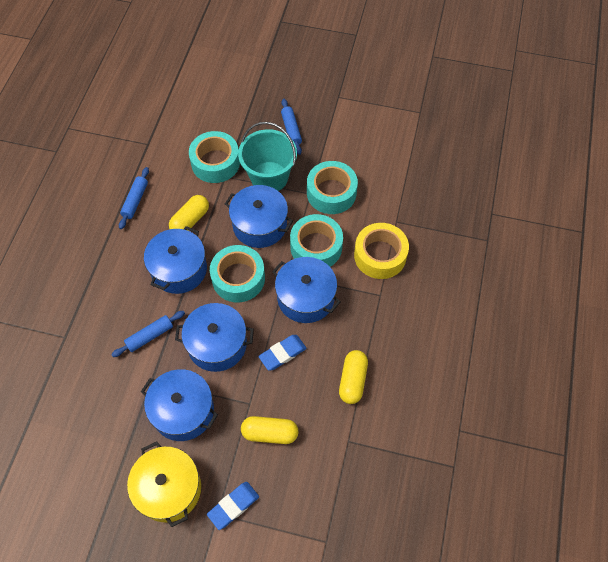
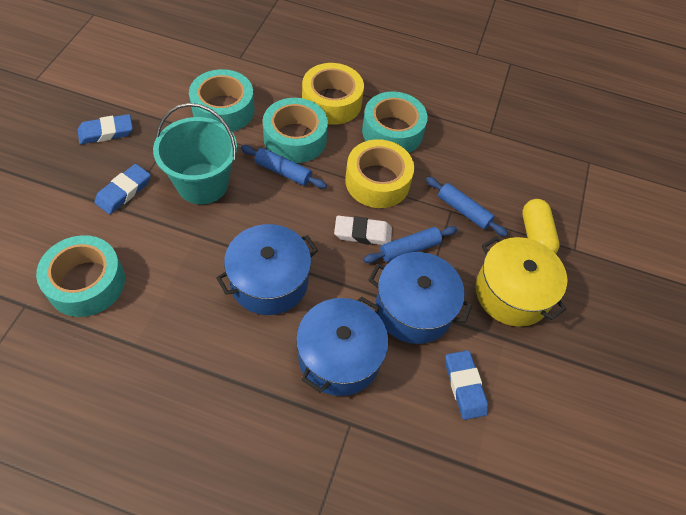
blue eraser: [207,482,259,530] [258,335,307,371] = 2 -> [78,114,133,144] [94,164,151,214] [445,350,488,420] = 3
blue pot: [141,369,218,441] [144,226,207,294] [175,303,254,372] [225,185,293,248] [272,257,340,323] = 5 -> [216,224,318,315] [296,296,388,396] [369,252,473,344] = 3
white eraser: none = 0 -> [334,215,392,245] = 1
yellow capsule: [169,195,209,231] [241,416,299,444] [339,350,368,404] = 3 -> [522,199,560,254] = 1
yellow tape: [354,223,409,279] = 1 -> [302,63,364,125] [345,139,414,208] = 2

